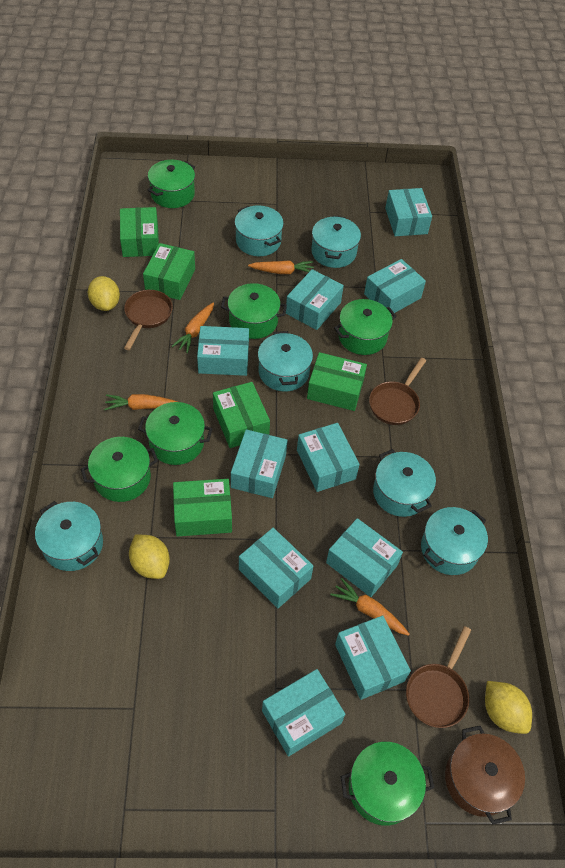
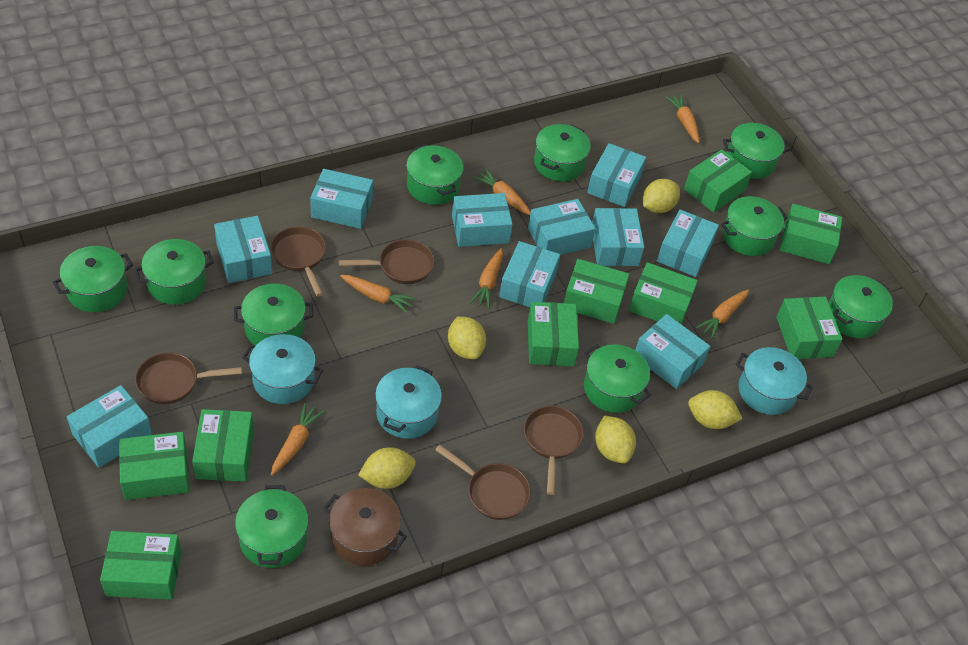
brown pan: [124,290,173,350] [369,358,426,425] [406,626,471,728] = 3 -> [135,352,242,404] [271,227,326,297] [339,239,434,284] [435,445,531,520] [524,406,584,495] = 5
green box: [120,207,159,257] [143,243,195,300] [173,479,232,537] [213,382,270,448] [307,352,367,411] = 5 -> [100,531,182,600] [119,432,189,500] [192,409,254,482] [528,302,579,366] [564,259,629,324] [629,262,698,325] [684,149,752,212] [776,297,843,359] [780,204,842,264] = 9
green pot: [81,437,158,502] [138,402,213,465] [148,160,195,208] [221,283,287,339] [334,299,397,355] [341,742,434,826] = 6 -> [53,246,133,312] [134,239,214,305] [234,284,313,346] [235,485,308,568] [406,144,463,205] [534,124,591,181] [584,344,651,413] [721,196,788,256] [723,123,790,179] [828,275,893,338] = 10
orange carrot: [104,394,177,410] [172,303,214,353] [248,260,314,274] [330,578,410,636] = 4 -> [271,403,325,476] [340,275,417,313] [470,248,503,308] [472,168,531,215] [665,94,699,143] [695,290,749,339] = 6
turquoise pot: [35,501,103,571] [235,205,284,256] [258,331,313,391] [311,216,361,268] [373,449,436,517] [421,507,488,575] = 6 -> [242,334,323,404] [375,365,442,439] [736,347,813,415] = 3
yellow lemon: [88,276,120,311] [129,535,170,579] [485,681,532,734] = 3 -> [358,447,416,489] [448,316,486,360] [595,415,636,463] [643,179,680,213] [688,390,742,429] = 5

